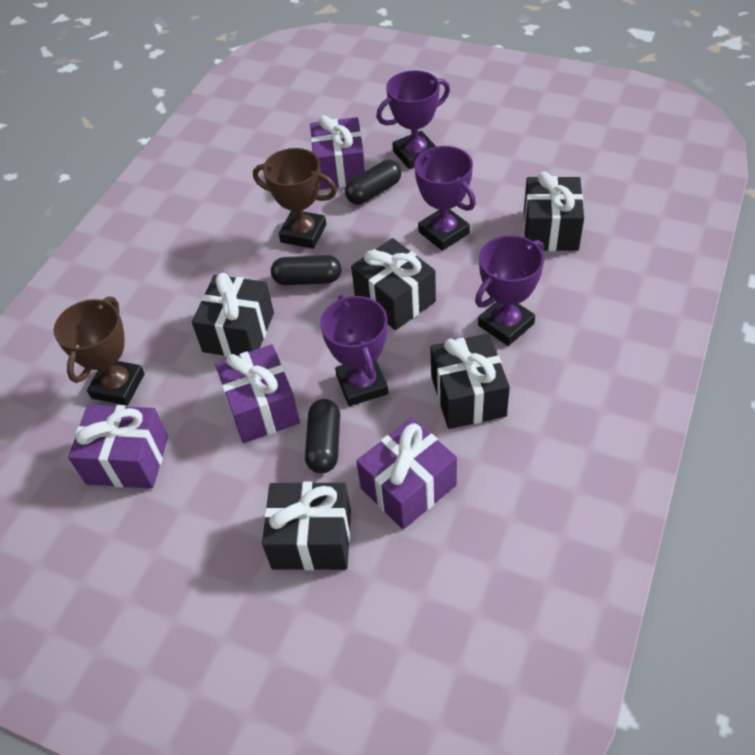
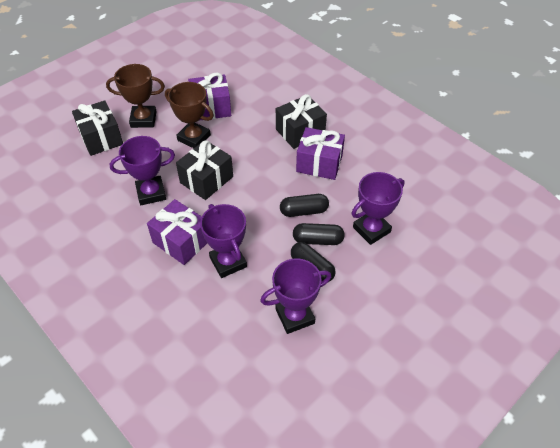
black gift: [192,273,274,357] [262,482,351,570] [351,238,436,330] [430,333,510,429] [524,172,584,251] = 5 -> [72,101,123,156] [176,140,233,200] [276,94,327,149] = 3
purple gift: [68,405,168,489] [215,344,300,443] [310,115,365,190] [356,418,457,529] = 4 -> [147,199,207,265] [188,73,231,120] [296,127,345,180] = 3

